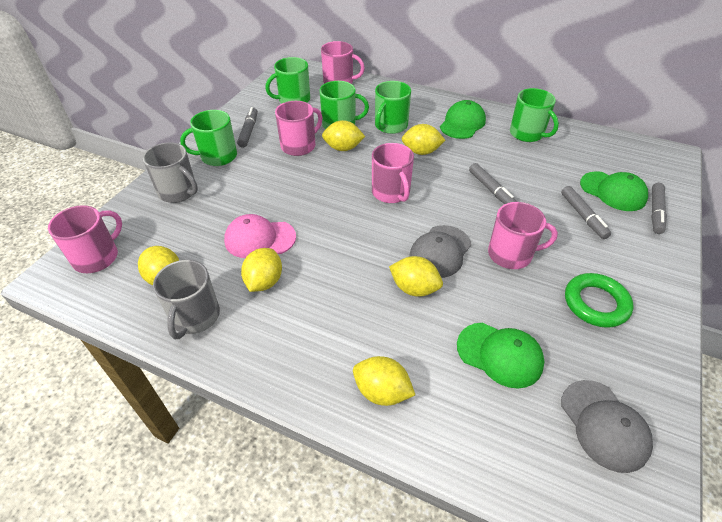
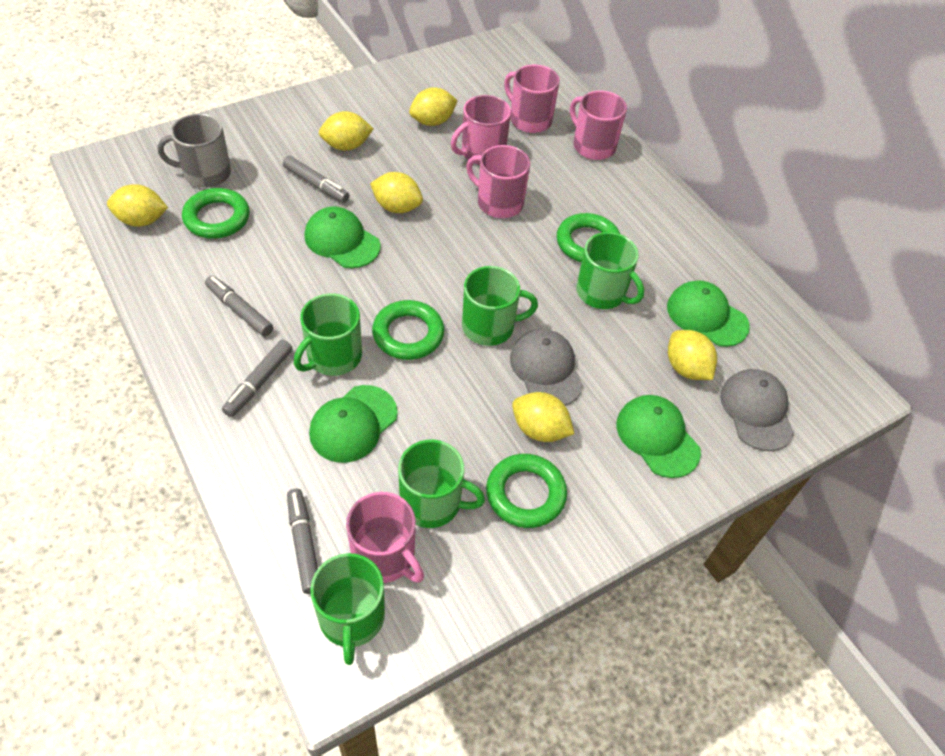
green cap: [440,100,486,139] [457,323,545,389] [580,171,648,211] = 3 -> [304,206,381,268] [309,385,398,463] [616,395,701,478] [667,280,750,347] = 4
green ring: [565,273,633,328] = 1 -> [182,188,250,239] [372,300,444,360] [486,454,567,528] [557,213,620,263] = 4
grey mug: [143,142,198,203] [153,260,220,339] = 2 -> [157,114,231,188] = 1
pink cap: [224,214,296,258] = 1 -> none = 0

